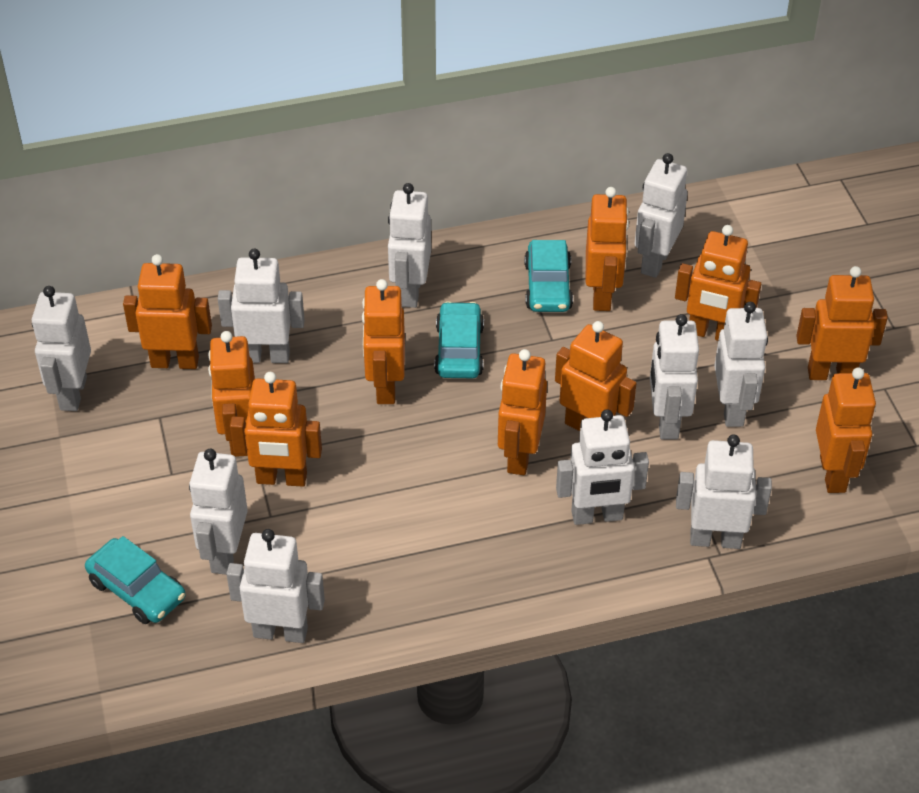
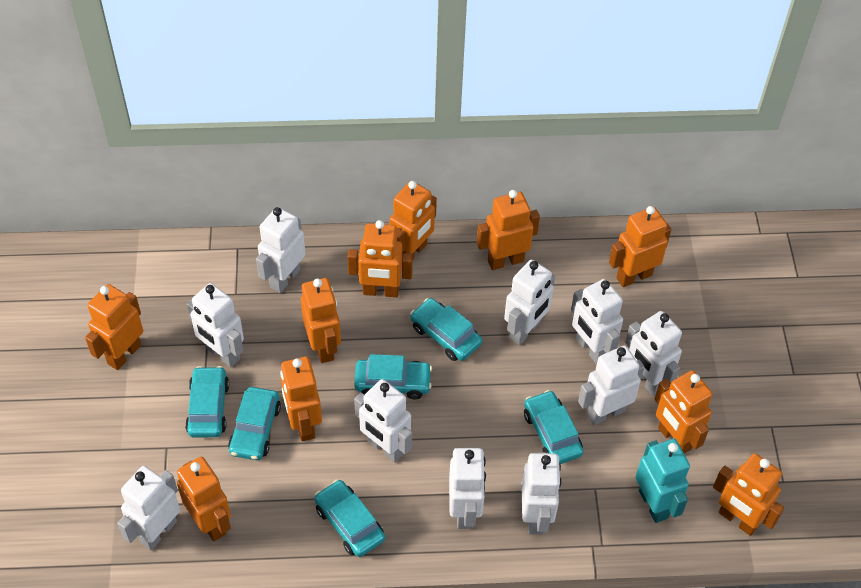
turquoise car: [85,536,186,624] [434,301,484,378] [524,240,573,312] = 3 -> [185,366,229,437] [228,387,281,460] [314,479,385,557] [354,354,432,400] [410,298,482,361] [524,390,583,464] = 6
turquoise robot: none = 0 -> [636,439,690,523] = 1

